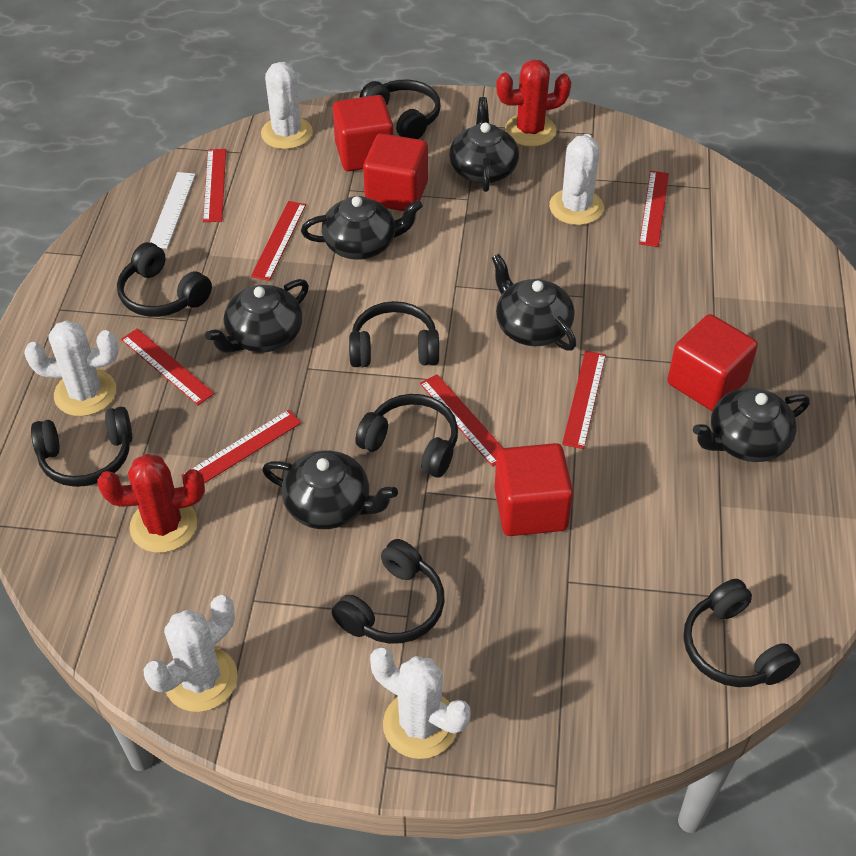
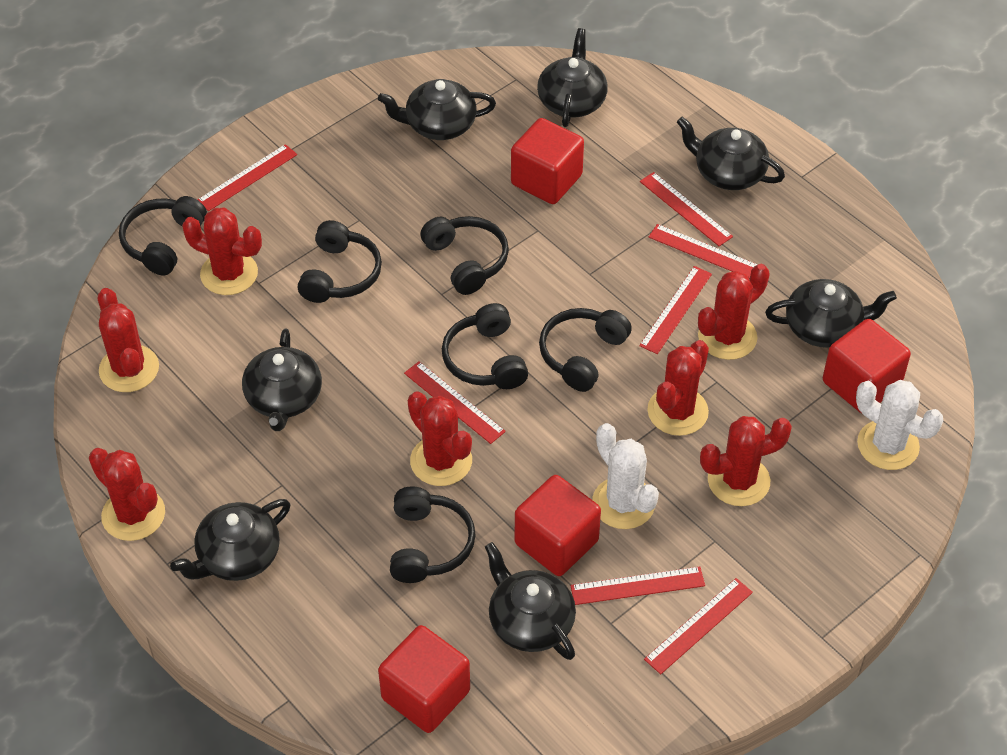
black headphones: [31,407,132,487] [117,242,212,317] [332,539,445,644] [349,301,439,367] [355,394,458,478] [359,79,441,139] [683,579,801,687] = 7 -> [119,196,207,276] [298,220,382,303] [390,486,476,583] [420,216,509,295] [442,303,528,389] [539,308,632,392] = 6
black teapot: [205,279,309,353] [262,451,398,529] [301,196,423,260] [449,97,519,192] [492,254,576,351] [693,388,810,462] = 6 -> [170,499,290,581] [242,329,322,431] [378,79,496,140] [485,542,576,660] [537,28,608,127] [677,117,785,190] [765,279,897,348] = 7
red cactus: [98,454,205,553] [496,60,571,147] = 2 -> [89,448,165,541] [98,288,159,392] [182,208,262,295] [408,391,472,486] [647,340,709,436] [698,264,770,360] [700,416,792,506] = 7
white cactus: [24,320,119,416] [144,595,238,712] [261,62,313,149] [370,647,471,759] [549,134,604,225] = 5 -> [592,423,659,529] [856,380,943,470] = 2
white ruler: [150,172,195,249] = 1 -> none = 0

